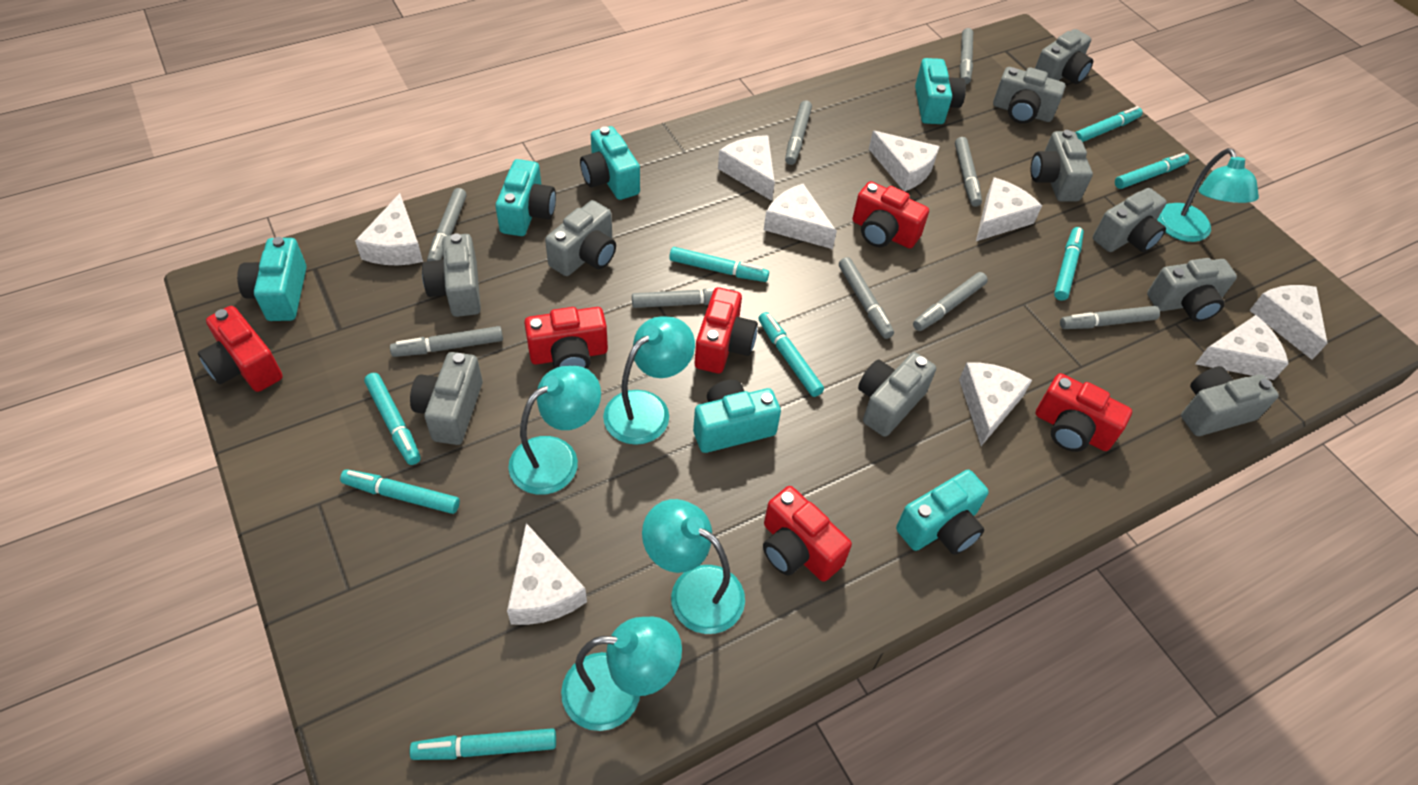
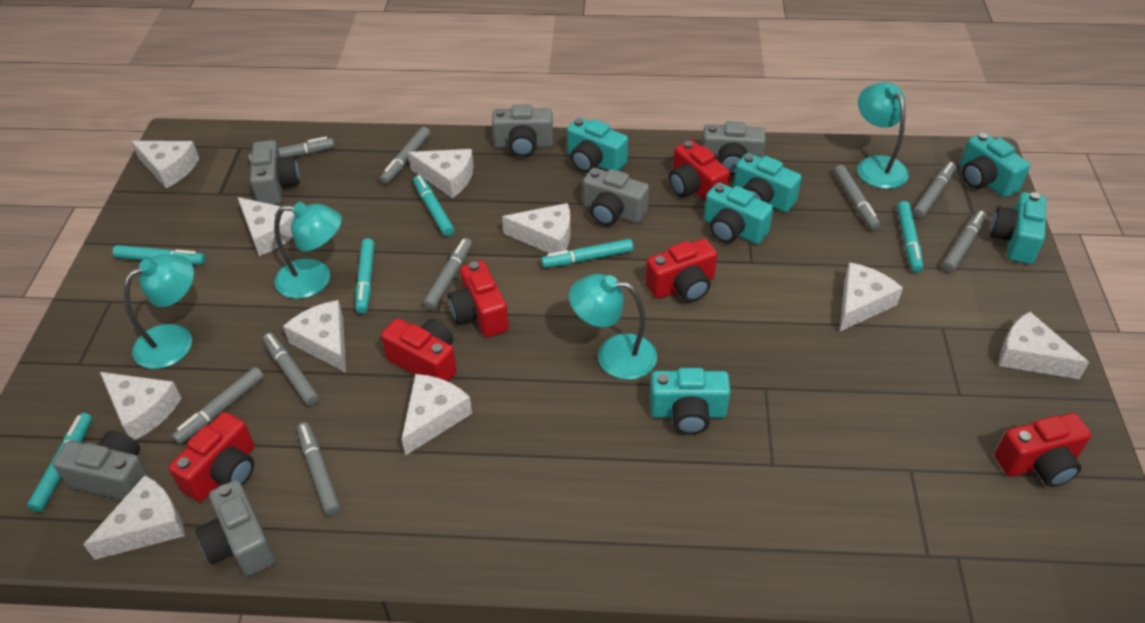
grey camera: [410,352,483,445] [422,233,481,317] [545,200,616,276] [858,352,936,437] [993,67,1066,124] [1031,130,1093,201] [1035,29,1093,84] [1093,188,1167,252] [1147,258,1237,322] [1181,366,1279,436] = 10 -> [53,431,151,500] [195,480,275,576] [250,140,300,205] [492,104,553,157] [583,168,649,226] [702,121,766,175] = 6
turquoise lamp: [508,366,601,495] [561,616,682,731] [603,316,695,445] [642,499,745,634] [1157,148,1259,242] = 5 -> [124,254,194,369] [274,202,342,299] [569,274,657,380] [857,82,909,189] = 4
turquoise marker: [340,469,460,514] [364,373,421,465] [410,728,556,760] [669,247,769,282] [759,312,824,397] [1054,227,1084,301] [1075,106,1143,142] [1115,152,1189,189] = 8 -> [27,413,92,512] [113,245,205,265] [356,238,375,314] [413,175,454,236] [541,239,633,268] [897,201,923,272] = 6
white cheese: [355,193,423,265] [507,523,587,625] [718,135,775,201] [764,184,837,249] [869,131,940,192] [959,362,1032,446] [976,177,1042,241] [1195,315,1289,380] [1249,285,1328,360] = 9 -> [83,475,185,560] [100,372,181,440] [131,141,199,188] [238,197,295,256] [283,300,346,373] [402,374,472,456] [408,149,474,198] [502,203,571,253] [840,262,903,331] [999,311,1089,379] = 10

